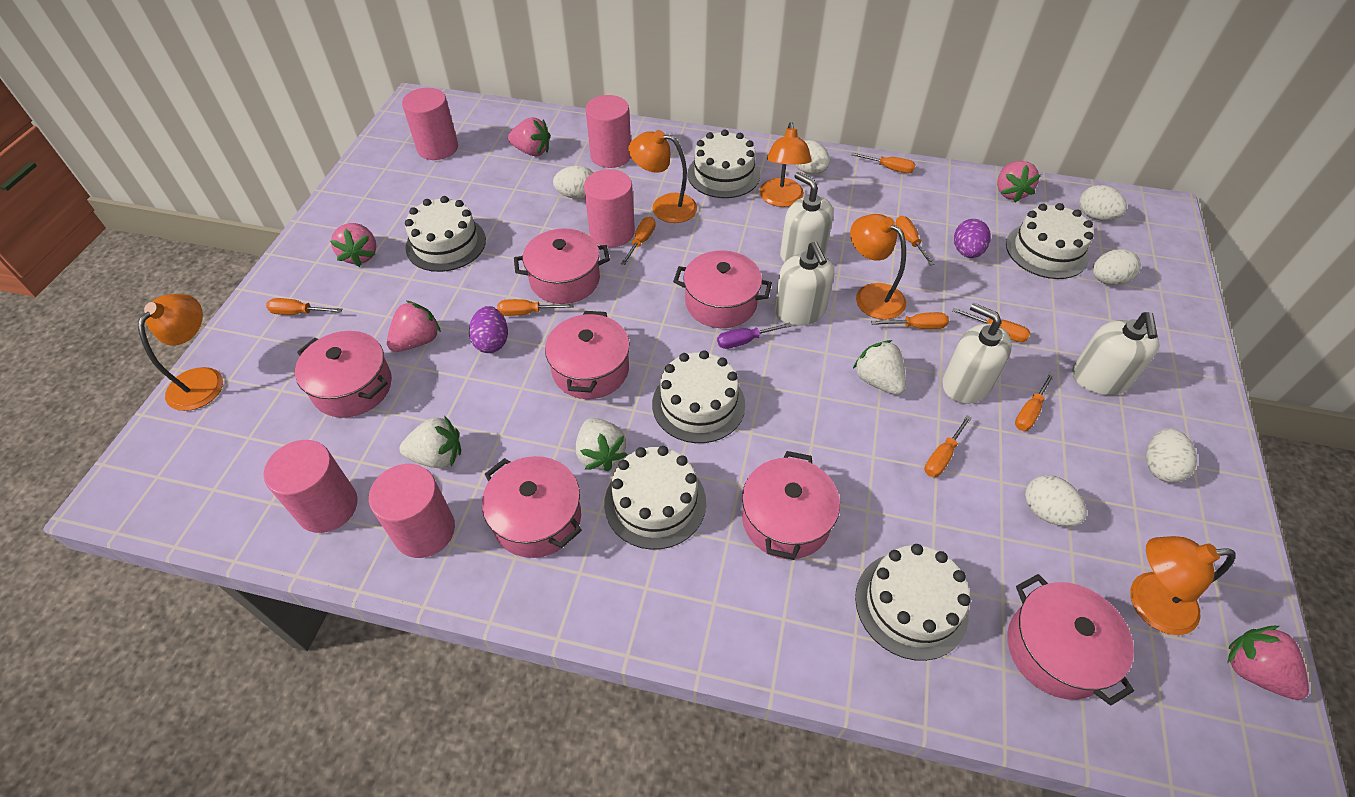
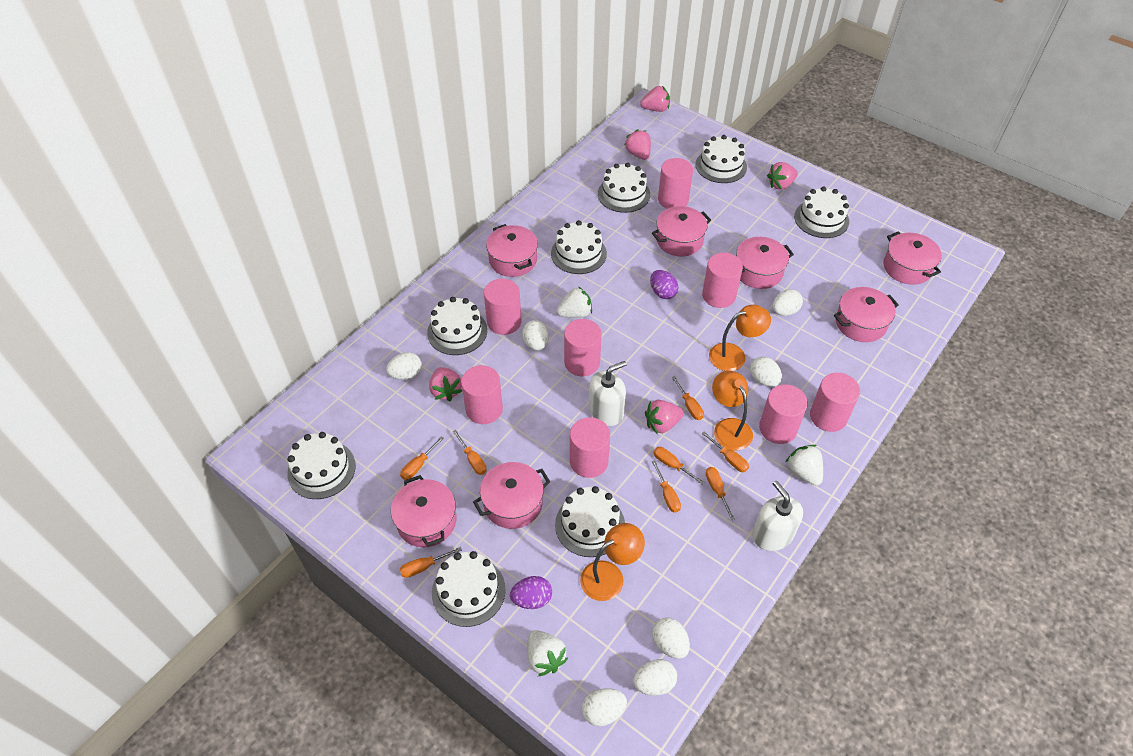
orange lamp: [138,294,223,411] [628,130,697,223] [760,122,812,207] [850,214,906,320] [1130,536,1236,635] = 5 -> [580,523,645,601] [709,305,771,371] [712,371,753,451] = 3
orange screwdriver: [266,298,343,315] [497,299,574,316] [621,217,656,265] [851,152,916,173] [871,312,949,329] [895,216,934,266] [924,415,972,477] [952,308,1030,342] [1015,373,1055,431] = 9 -> [400,436,444,480] [400,547,462,578] [453,430,487,475] [652,460,681,512] [653,447,704,484] [672,376,704,420] [702,431,749,472] [706,467,735,520] = 8
pink cylinder: [264,440,358,533] [369,464,455,558] [402,88,458,160] [584,169,635,247] [585,95,631,168] = 5 -> [461,365,503,424] [484,279,522,335] [564,319,601,376] [570,417,610,478] [658,158,693,209] [702,253,743,308] [759,385,808,444] [810,373,860,432] = 8
purple screwdriver: [717,323,792,349] = 1 -> none = 0
white cake: [405,196,486,272] [604,446,706,550] [652,350,745,443] [687,130,760,198] [855,544,971,661] [1006,203,1094,279] = 6 -> [287,432,356,499] [427,297,487,355] [432,551,506,627] [551,220,607,274] [555,486,625,557] [598,163,650,213] [695,135,747,183] [794,187,849,238] = 8
white egg: [553,166,593,199] [794,140,830,174] [1025,475,1087,527] [1079,185,1127,221] [1092,249,1141,285] [1146,428,1197,483] = 6 -> [386,352,422,380] [522,320,549,351] [582,688,627,726] [633,659,677,696] [652,618,690,659] [750,356,782,387] [773,289,803,316] = 7
white soap dispenser: [774,242,834,326] [780,172,834,263] [942,303,1012,404] [1072,312,1160,395] = 4 -> [589,361,627,426] [752,481,803,551] = 2

